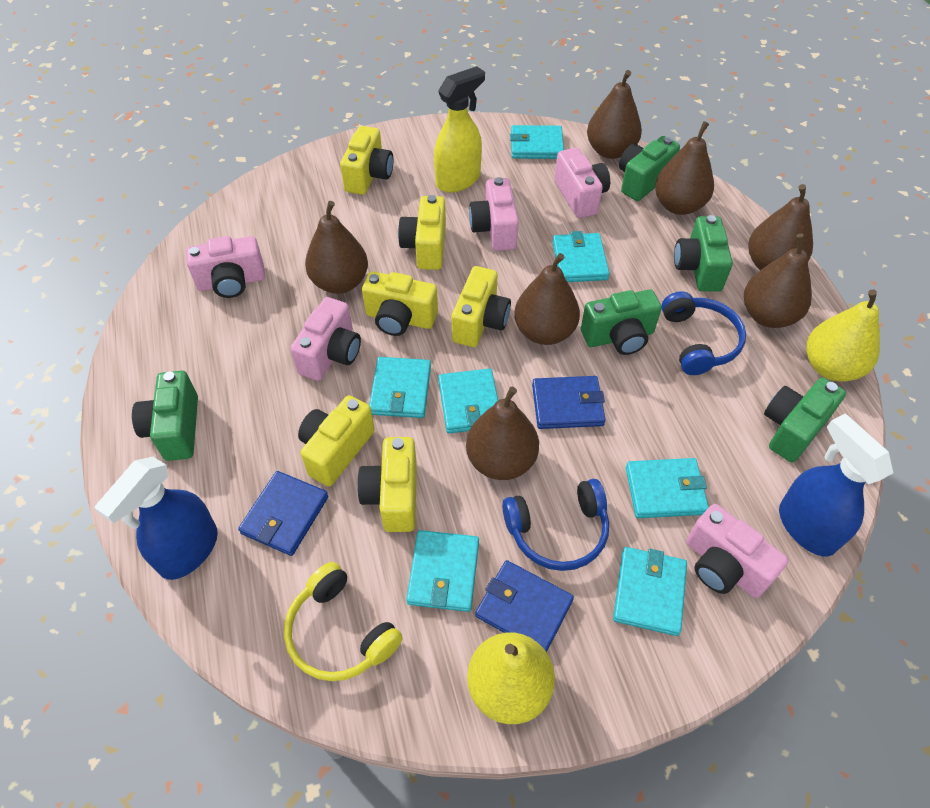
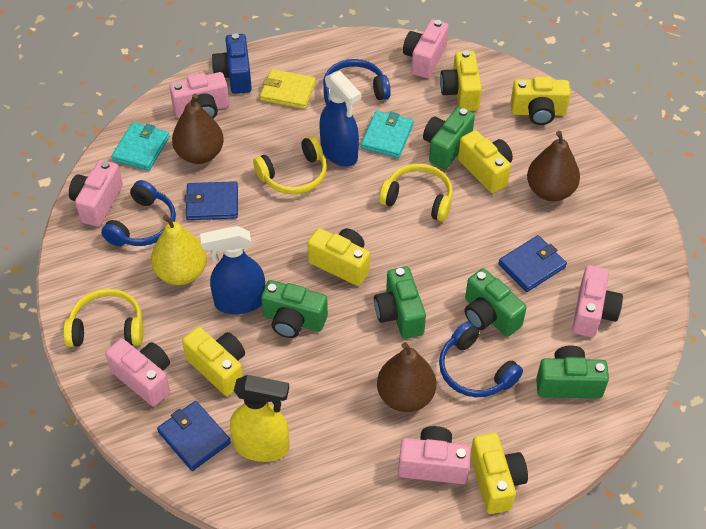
blue camera: none = 0 -> [212,33,252,94] = 1
blue headphones: [502,479,609,571] [662,291,746,375] = 2 -> [101,180,176,246] [323,59,391,105] [439,322,523,397] = 3
brown pear: [305,201,368,294] [466,387,539,480] [514,253,580,345] [587,70,642,159] [655,121,714,215] [744,233,812,328] [748,184,813,270] = 7 -> [172,94,224,164] [377,342,436,412] [527,131,580,201] = 3
pink camera: [186,236,265,298] [290,297,361,381] [469,177,519,251] [554,148,610,218] [686,504,788,598] = 5 -> [69,160,123,227] [105,339,170,407] [169,72,229,118] [398,426,471,484] [403,19,449,78] [572,265,623,337] = 6
turquoise wallet: [369,357,431,418] [406,530,479,612] [438,369,498,433] [510,125,564,159] [552,231,610,282] [613,547,687,636] [626,458,709,518] = 7 -> [111,122,170,171] [361,110,414,158] = 2
yellow headphones: [284,562,403,681] = 1 -> [63,289,144,347] [253,136,327,195] [379,164,453,222] = 3
yellow pear: [467,632,555,724] [806,289,880,382] = 2 -> [151,215,207,285] = 1
yellow wallet: none = 0 -> [260,69,316,109] = 1

